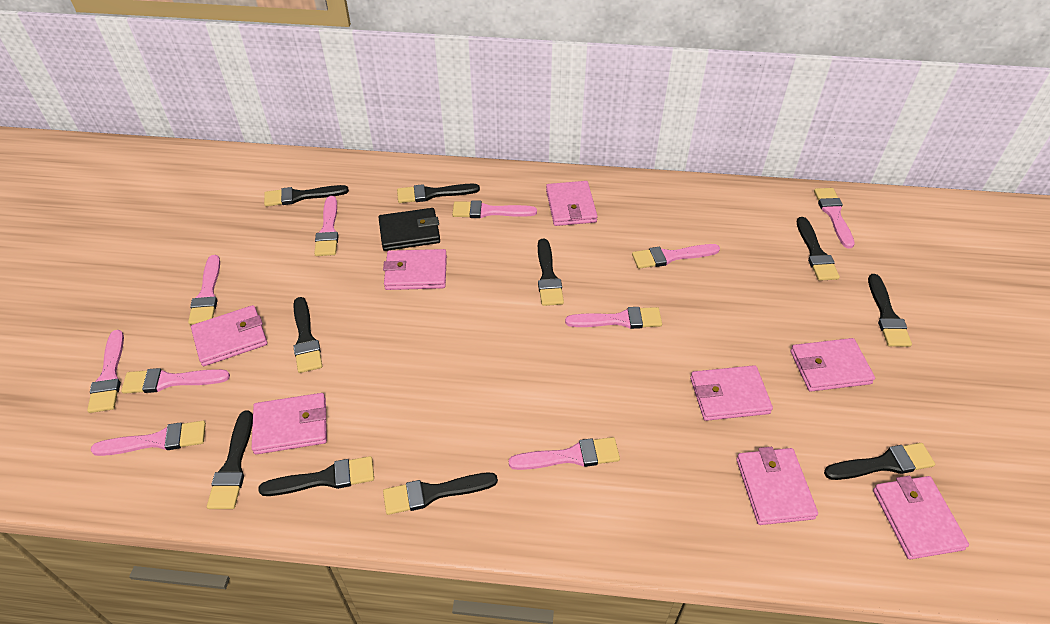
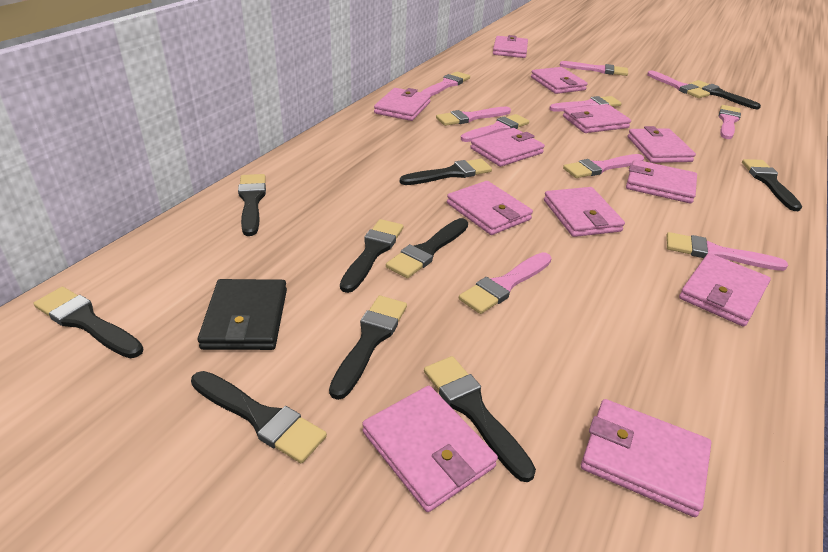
pink wallet: [191,305,267,366] [252,393,327,455] [383,249,447,290] [546,181,598,226] [690,365,773,421] [736,447,818,525] [790,338,875,391] [873,476,969,559] = 8 -> [362,386,498,512] [374,88,431,121] [447,181,533,235] [470,128,545,167] [493,35,528,58] [531,67,588,94] [544,187,625,237] [563,104,631,133] [581,399,711,517] [626,160,697,204] [628,126,696,163] [679,253,771,327] = 12

